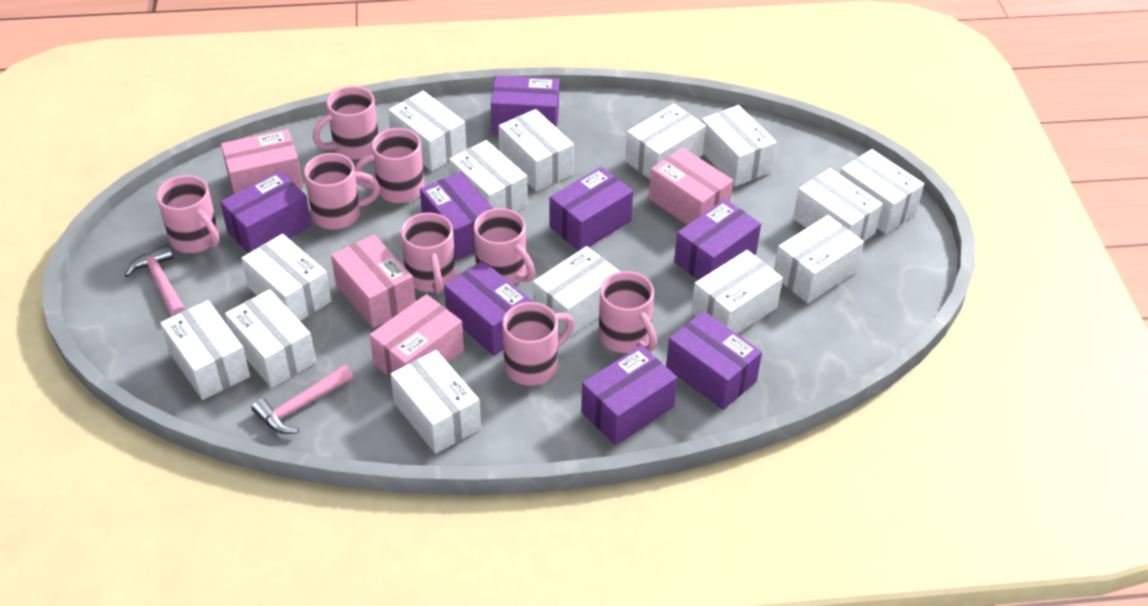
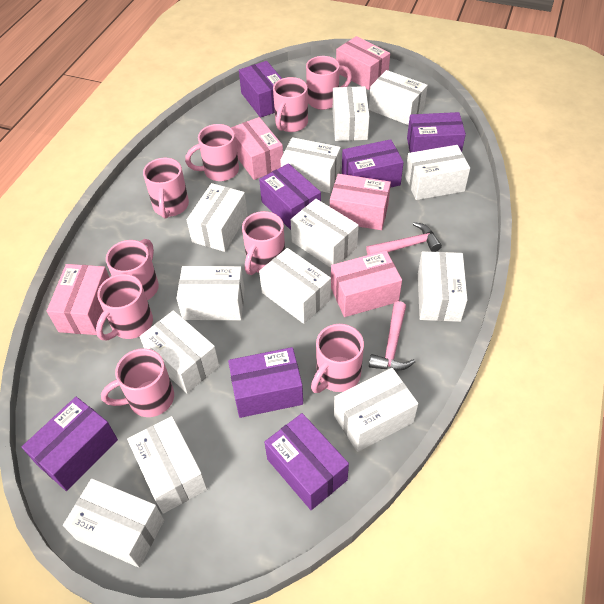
pink box: [221,129,303,194] [331,234,415,328] [369,294,464,378] [649,147,733,225] = 4 -> [47,264,109,335] [231,117,283,180] [330,174,391,230] [331,250,402,317] [336,36,390,90] = 5
pink mug: [156,175,219,253] [304,153,380,230] [313,86,378,159] [355,128,425,203] [401,212,456,294] [474,208,535,285] [503,302,574,386] [598,271,657,353] = 8 -> [96,274,153,340] [101,348,174,417] [106,239,159,300] [143,158,189,219] [185,124,239,181] [242,211,285,275] [273,77,308,132] [306,56,352,110] [311,324,364,393] = 9
purple box: [220,171,312,253] [420,172,494,260] [444,261,532,356] [491,76,559,134] [550,167,633,251] [581,345,677,445] [666,311,762,410] [674,199,761,280] = 8 -> [22,397,118,491] [228,347,303,418] [239,61,282,118] [259,163,321,230] [264,413,349,510] [342,139,404,188] [407,112,466,153] = 7
white box: [160,300,250,400] [225,289,316,388] [241,234,332,321] [388,91,466,171] [390,350,481,454] [449,140,528,212] [498,109,574,192] [533,246,621,337] [625,104,706,179] [691,250,783,334] [701,105,777,187] [774,215,864,303] [793,168,883,241] [840,149,924,234] = 14 -> [63,478,164,568] [127,416,207,514] [140,310,219,393] [176,266,245,320] [187,183,248,252] [259,248,331,324] [280,137,341,193] [291,199,359,268] [333,86,370,141] [334,368,418,452] [369,70,428,125] [405,145,470,200] [418,251,467,322] = 13

